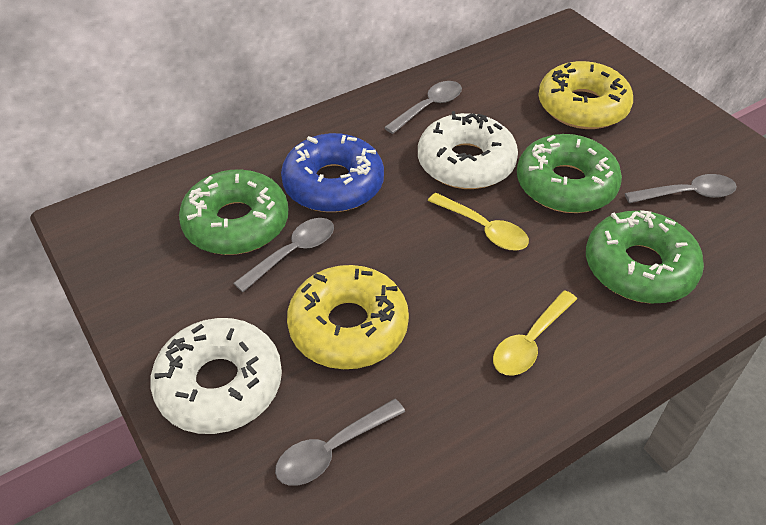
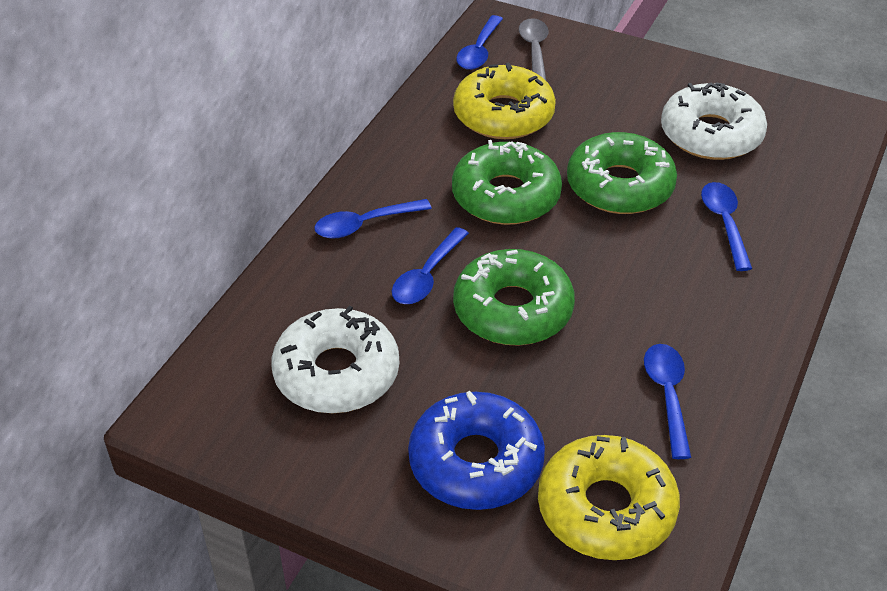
blue spoon: none = 0 -> [314,199,432,239] [392,227,469,304] [456,15,503,70] [644,344,691,459] [701,182,752,271] = 5
grey spoon: [233,218,334,292] [275,399,405,486] [384,81,462,134] [625,174,737,203] = 4 -> [519,18,549,80] = 1
yellow spoon: [428,193,529,250] [493,290,577,376] = 2 -> none = 0

